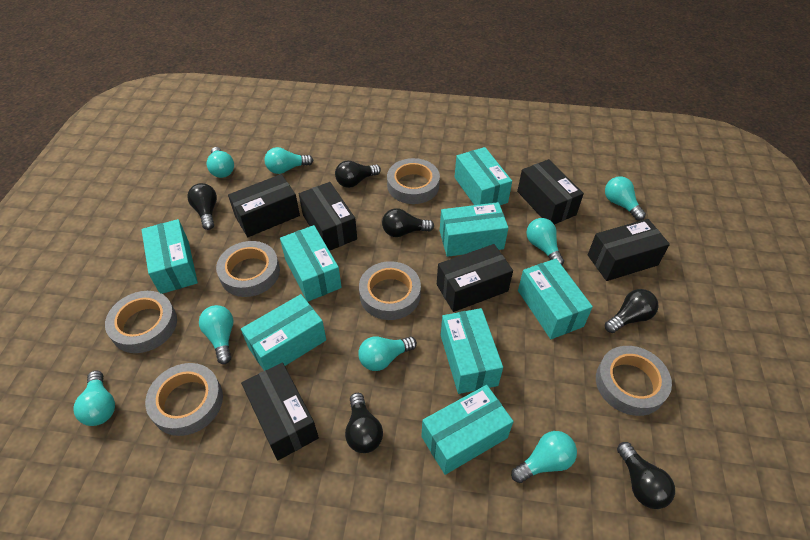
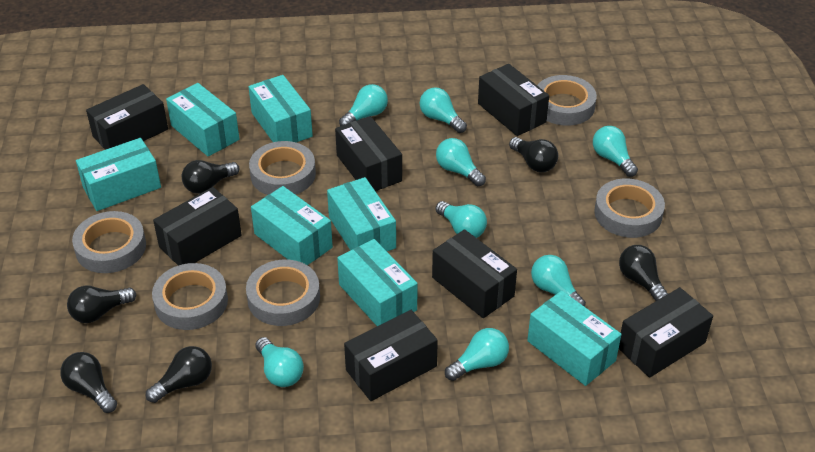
black box: [228,174,300,237] [241,363,319,460] [299,182,357,251] [437,244,513,312] [517,159,584,224] [588,219,670,281] = 6 -> [86,84,168,150] [153,187,242,266] [335,116,402,191] [344,310,438,401] [432,229,517,318] [478,64,549,136] [619,287,713,378] = 7
turquoise box: [141,219,198,294] [241,294,326,371] [280,225,342,302] [421,385,514,475] [440,202,508,257] [441,308,503,394] [455,147,512,205] [518,259,593,339] = 8 -> [76,138,161,211] [166,83,239,157] [248,75,313,143] [251,186,333,265] [327,177,396,251] [337,239,418,326] [527,290,622,386] = 7

